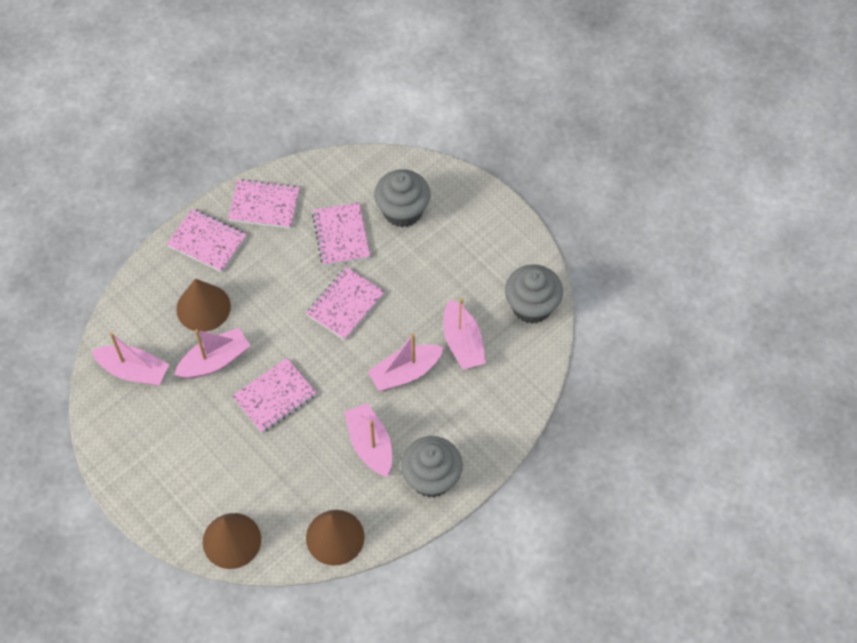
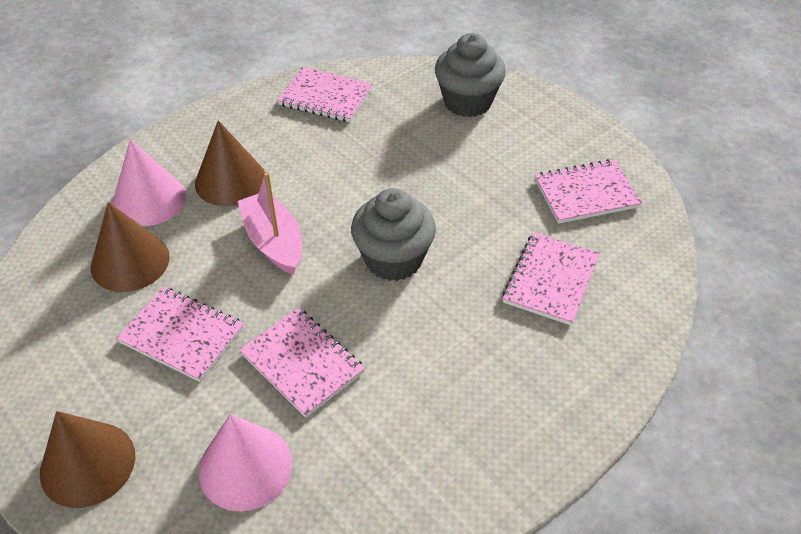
grey cupcake: [374,169,431,227] [401,436,463,498] [505,264,563,324] = 3 -> [351,188,436,281] [435,33,506,117] = 2
pink boat: [92,332,169,386] [174,328,250,379] [345,403,392,477] [368,333,444,391] [443,298,486,370] = 5 -> [238,172,302,275] = 1
pink cone: none = 0 -> [112,139,186,226] [199,414,293,511] = 2

